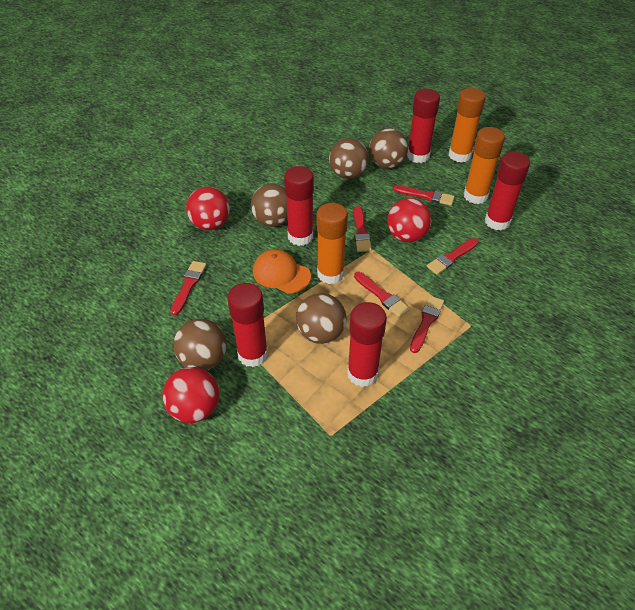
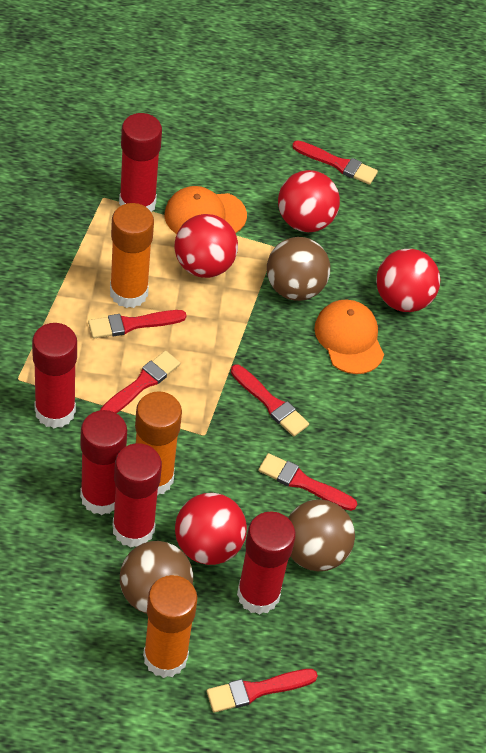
brown ball: [173,319,227,370] [251,183,287,227] [296,293,347,344] [329,138,369,179] [369,128,408,169] = 5 -> [120,541,193,614] [267,237,330,301] [288,499,355,571] = 3
orange cap: [253,249,311,294] = 1 -> [165,186,247,234] [314,299,384,374] = 2
red ball: [162,367,219,423] [186,187,230,230] [387,198,431,242] = 3 -> [174,214,238,278] [175,493,247,565] [278,170,340,232] [376,249,440,312] = 4

